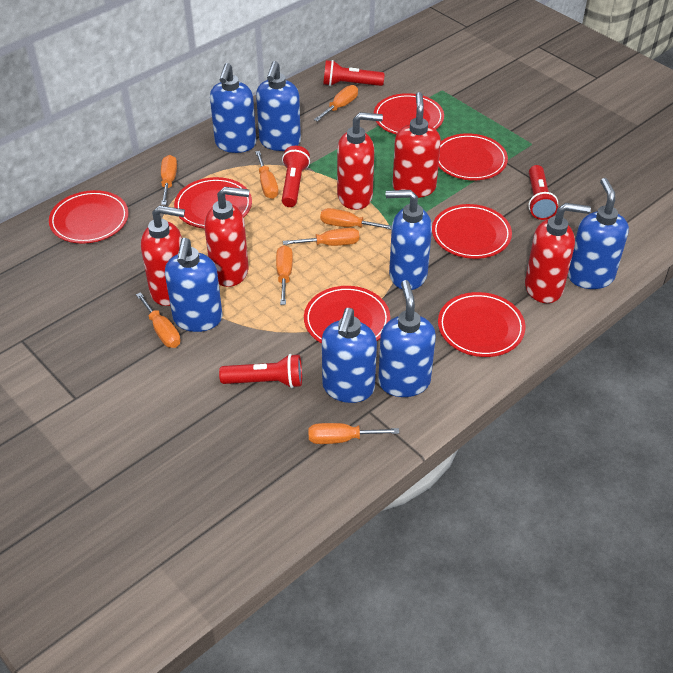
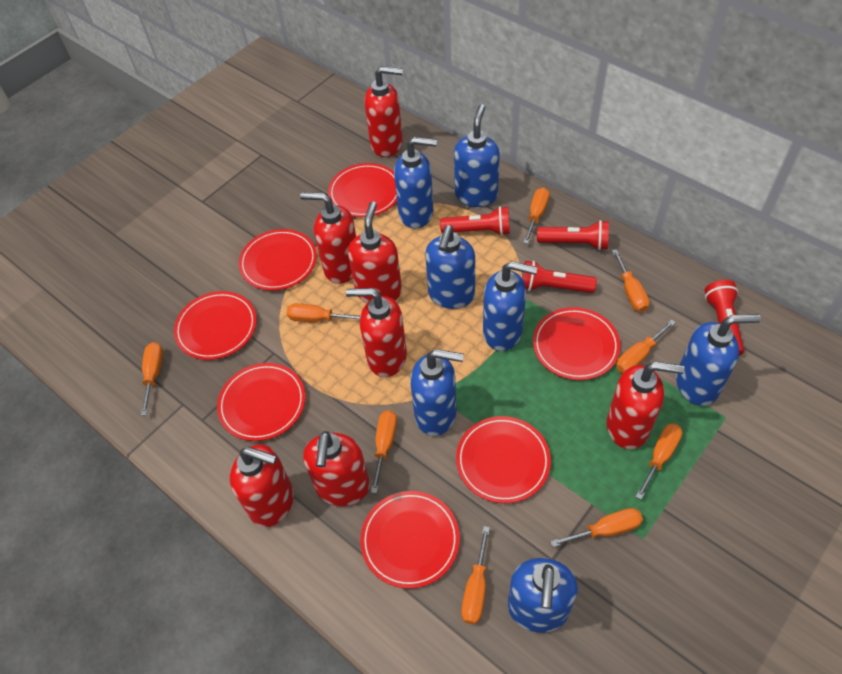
orange screwdriver: [136,292,181,348] [161,155,177,205] [255,151,279,199] [276,245,293,305] [283,228,359,246] [308,423,399,444] [314,85,358,122] [320,208,392,230] = 8 -> [141,342,163,416] [287,303,360,322] [371,410,397,493] [461,526,490,624] [523,188,550,244] [550,508,643,547] [612,249,650,312] [616,319,676,373] [635,423,682,500] = 9
red soap dispenser: [141,205,185,306] [204,187,249,287] [337,112,383,210] [393,92,441,198] [525,203,591,303] = 5 -> [230,444,294,527] [300,192,356,284] [303,431,370,506] [346,288,407,377] [348,201,402,303] [365,66,403,157] [606,361,685,449] = 7

